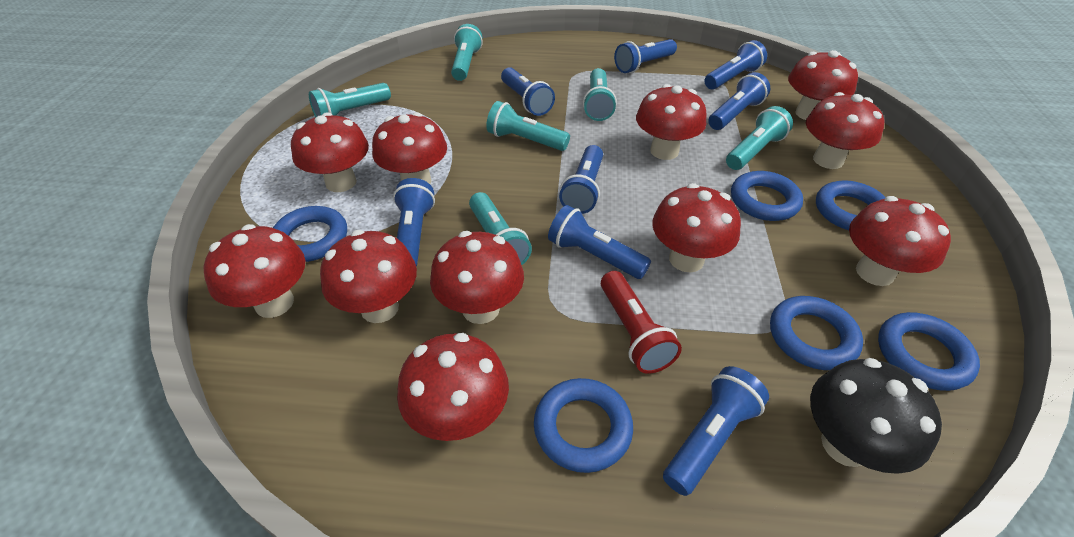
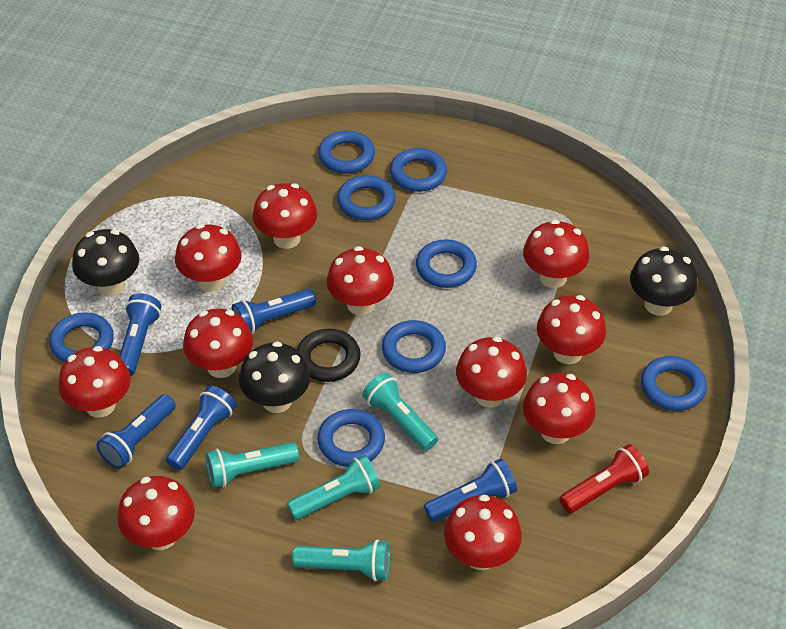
black mushroom: [810,358,942,474] = 1 -> [72,229,139,296] [239,341,310,413] [630,246,698,316] = 3
black ring: none = 0 -> [297,329,361,382] = 1
blue flashlight: [393,178,435,266] [501,67,555,116] [548,205,651,279] [559,145,603,214] [614,39,677,73] [663,366,769,496] [704,40,767,89] [708,72,770,130] = 8 -> [97,394,176,469] [119,293,162,376] [166,386,236,470] [231,289,316,335] [424,458,517,522] = 5
blue ring: [273,206,347,262] [534,378,633,473] [731,171,803,221] [770,296,863,370] [816,180,885,230] [878,312,980,391] = 6 -> [49,312,114,362] [317,409,385,467] [318,131,375,173] [337,175,396,220] [382,320,446,373] [390,148,447,192] [416,239,477,288] [641,356,707,411] = 8
turquoise flashlight: [309,83,391,117] [451,24,483,81] [469,192,532,265] [486,101,570,151] [583,68,617,121] [726,106,793,170] = 6 -> [206,442,299,488] [287,455,381,520] [292,539,390,581] [362,373,438,451] = 4

